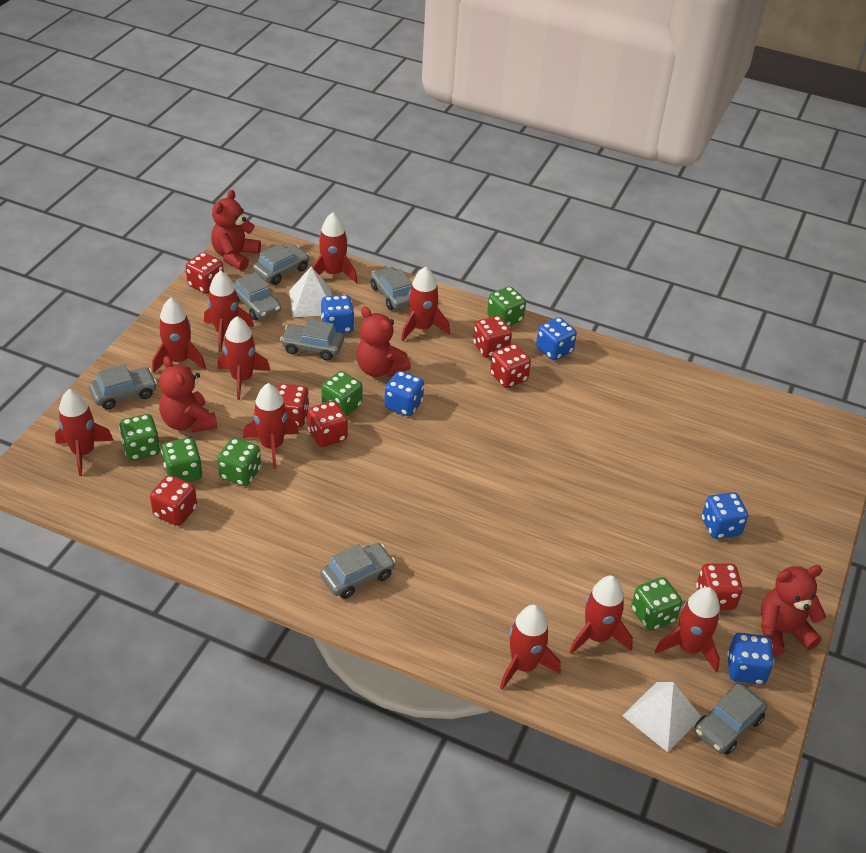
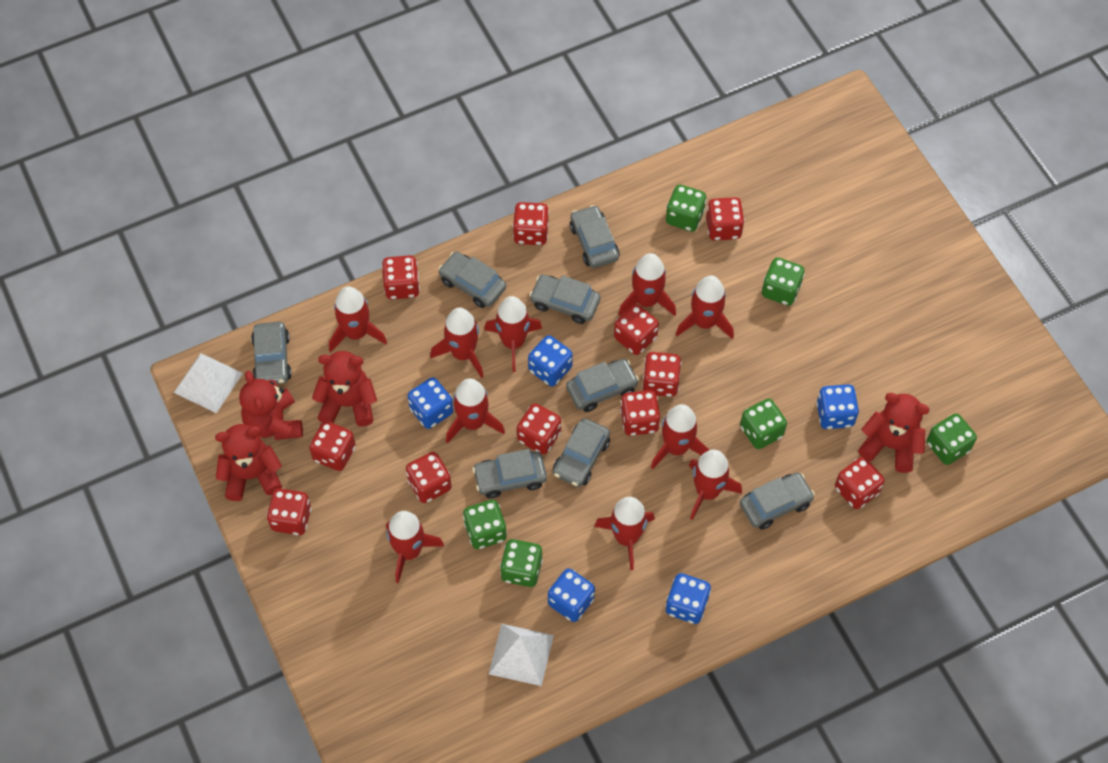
grey car: [89,364,157,410] [233,272,281,320] [253,244,310,285] [280,319,344,360] [320,543,396,599] [371,267,412,310] [695,684,767,755] = 7 -> [251,322,292,384] [438,252,506,308] [472,449,547,499] [529,274,601,324] [553,418,610,487] [566,359,639,412] [570,205,620,268] [740,472,815,530] = 8
red dice: [150,475,197,526] [185,252,224,294] [277,384,310,427] [308,401,348,447] [473,316,512,358] [490,344,531,388] [696,564,743,610] = 7 -> [267,488,312,535] [309,421,356,471] [382,255,420,299] [406,452,452,503] [513,202,549,245] [517,403,561,455] [614,304,659,355] [620,390,660,436] [642,352,681,397] [706,197,745,241] [835,457,885,509] = 11

